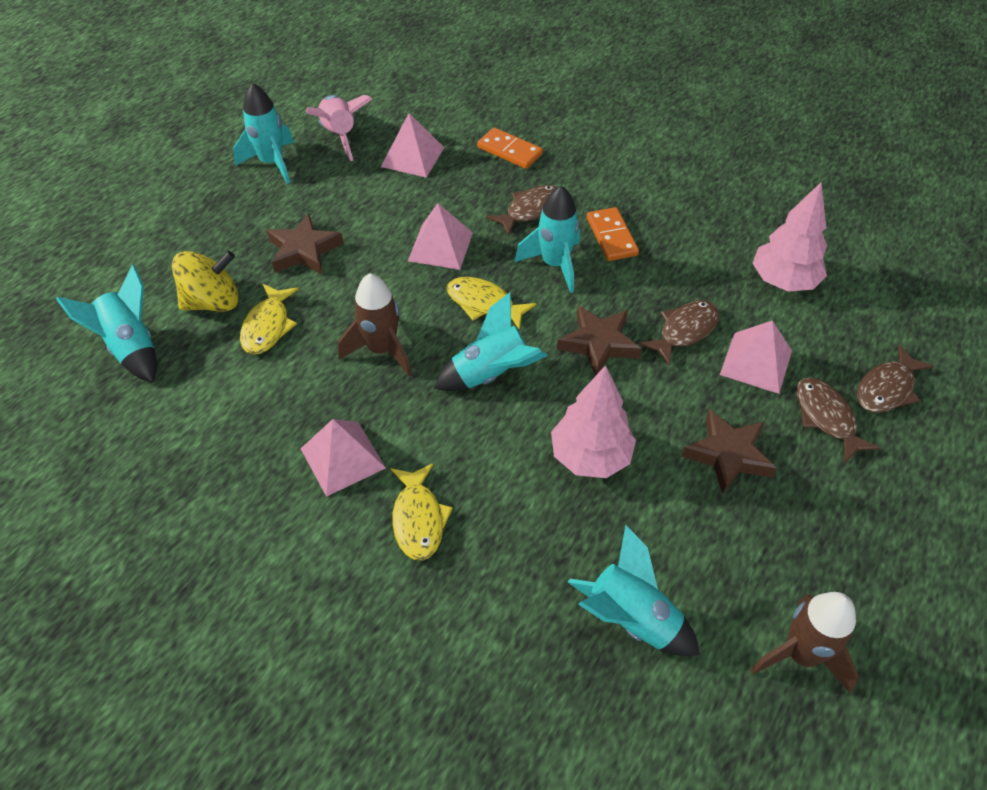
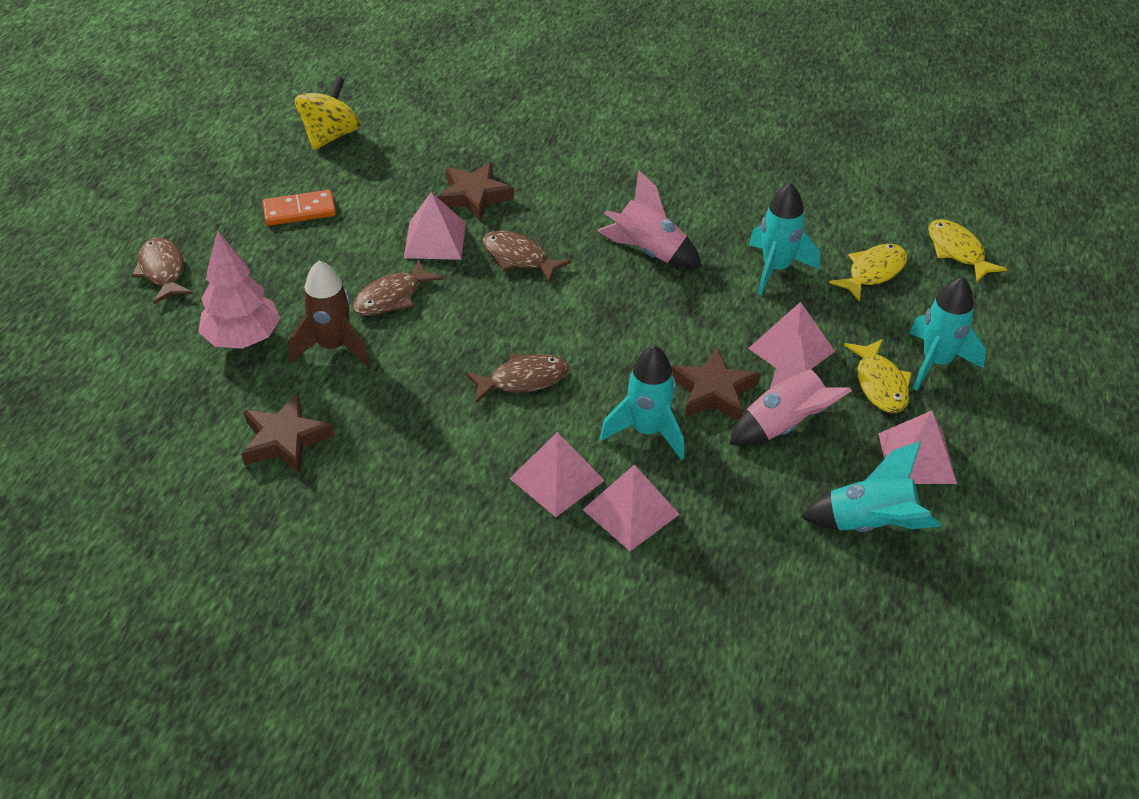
brown rocket: [338,273,412,376] [750,592,859,693] = 2 -> [288,261,371,367] = 1
orange domino: [477,128,543,169] [587,207,639,261] = 2 -> [262,190,336,226] = 1
pink pyramid: [301,419,386,497] [381,113,444,178] [408,203,473,270] [720,320,792,394] = 4 -> [404,192,466,260] [509,432,605,517] [583,465,680,551] [748,302,835,370] [879,411,957,484] = 5
pink rocket: [306,95,372,161] = 1 -> [597,170,702,268] [729,334,852,446] = 2
pink tree: [551,365,636,478] [752,182,827,292] = 2 -> [198,230,280,349] = 1
turquoise rocket: [56,264,157,383] [233,83,294,184] [434,292,548,391] [515,185,580,293] [568,525,700,656] = 5 -> [600,345,684,460] [749,183,820,295] [801,441,941,532] [909,276,986,390] = 4

